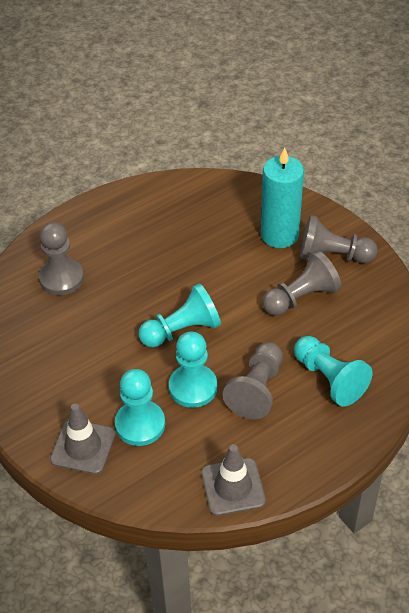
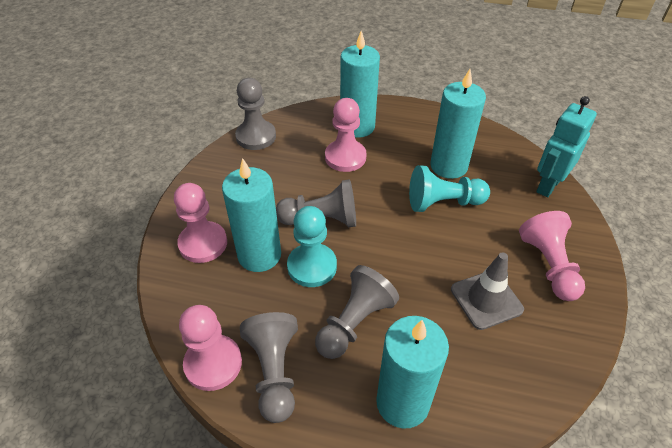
grey traffic cone: [50,404,116,474] [201,444,266,516] = 2 -> [451,252,524,330] = 1
pink pawn: none = 0 -> [174,183,227,263] [179,305,242,391] [325,98,367,172] [519,211,585,301] = 4
turquoise candle: [261,147,304,248] = 1 -> [222,158,281,272] [340,31,380,138] [376,316,449,428] [430,69,486,179] = 4
turquoise pawn: [115,369,165,446] [139,283,221,347] [169,331,217,408] [294,336,372,407] = 4 -> [287,206,337,287] [409,165,490,212] = 2
turquoise robot: none = 0 -> [536,96,597,197] = 1

